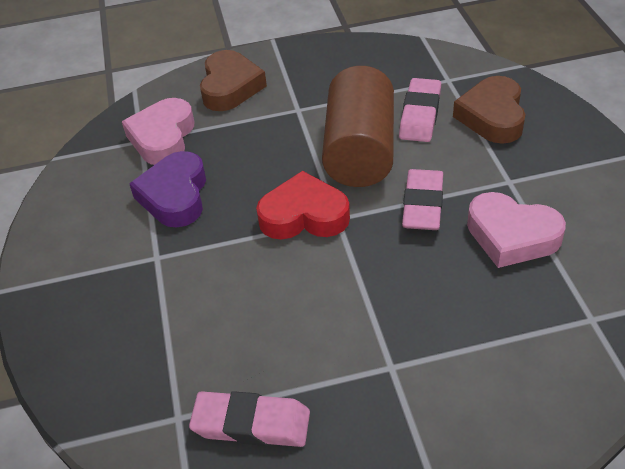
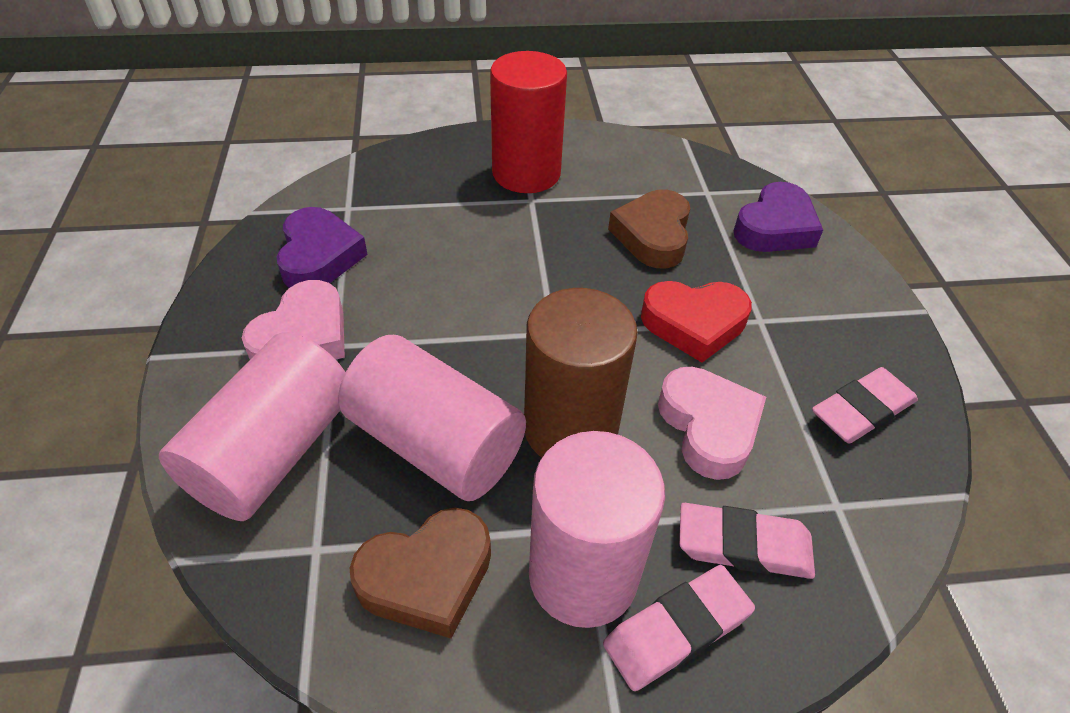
pink cylinder: none = 0 -> [159,332,346,521] [338,335,526,501] [529,431,665,628] = 3
purple heart: [129,151,206,228] = 1 -> [276,207,368,288] [734,182,823,252] = 2
red cylinder: none = 0 -> [490,51,567,193] = 1

